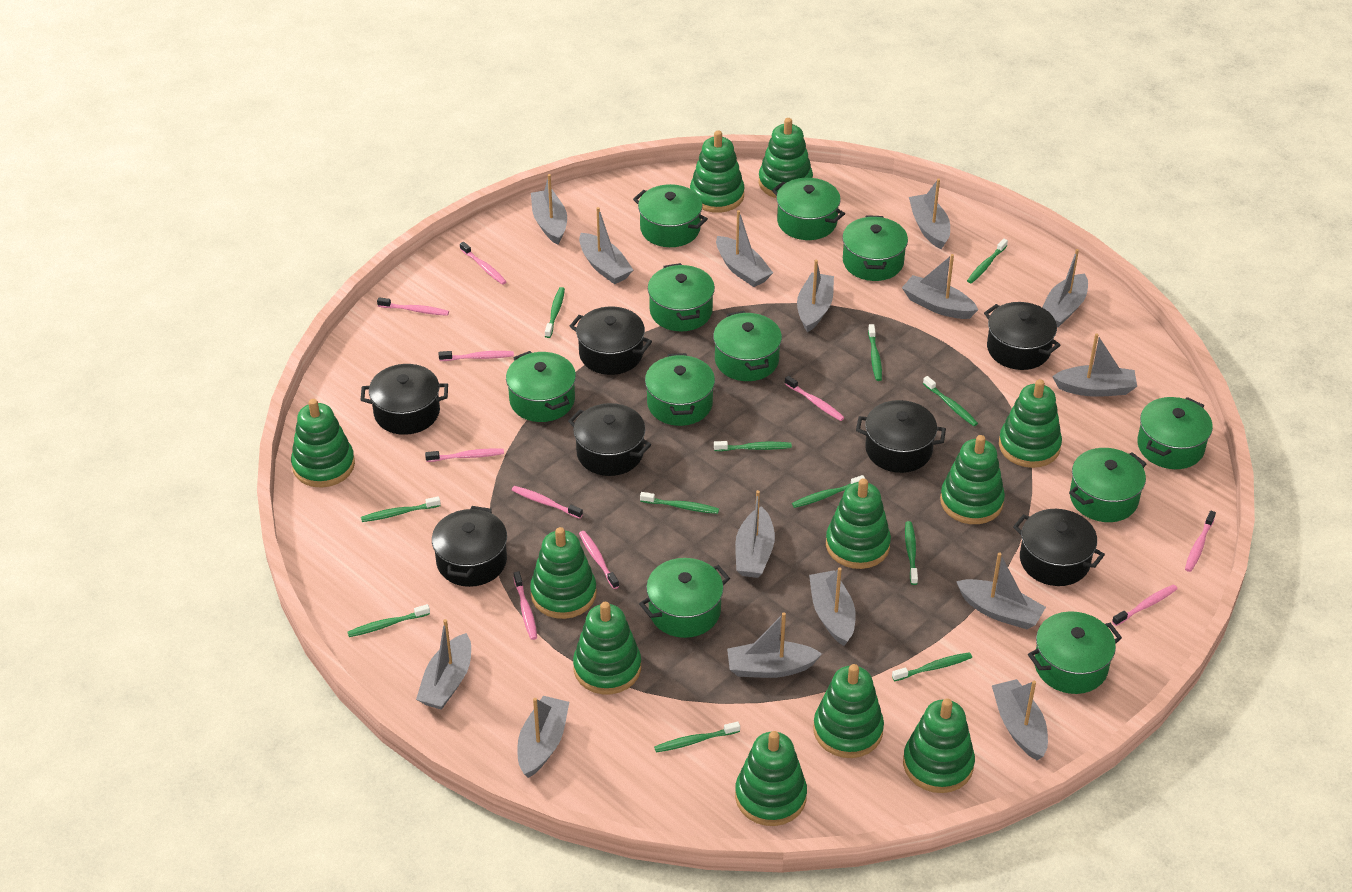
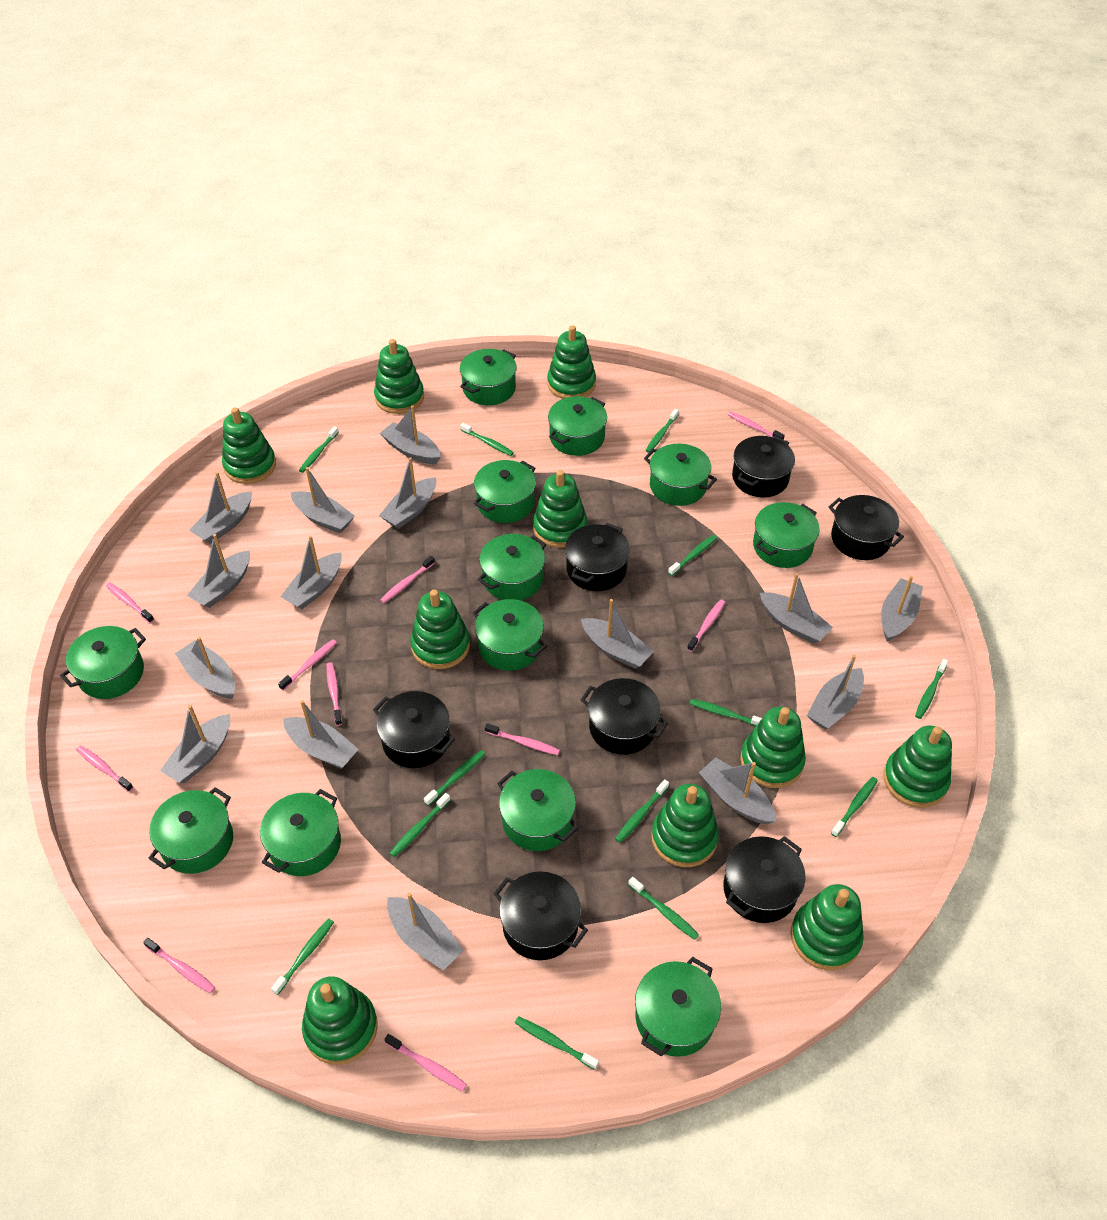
green pot: [506,351,576,422] [633,184,708,247] [639,558,730,638] [645,353,715,426] [648,263,715,332] [713,311,782,381] [772,178,845,240] [842,215,908,281] [1028,611,1122,694] [1069,448,1147,522] [1137,397,1213,469] = 11 -> [60,626,146,699] [148,787,233,874] [260,789,341,876] [460,349,517,405] [473,599,547,671] [474,460,536,523] [478,534,546,600] [497,769,579,851] [548,396,607,456] [635,957,721,1057] [644,444,717,506] [753,502,820,568] = 12
green stacking toy: [291,399,355,488] [530,527,597,619] [573,602,641,694] [690,130,745,213] [735,731,807,826] [759,118,813,198] [813,664,884,758] [826,478,891,569] [903,698,975,793] [940,435,1005,524] [999,379,1062,468] = 11 -> [222,407,276,484] [302,976,378,1065] [374,339,424,414] [410,589,470,669] [533,470,587,548] [547,325,596,399] [651,784,719,867] [740,707,806,788] [791,884,864,970] [883,726,952,808] = 10
green toothbrush: [348,604,430,637] [361,496,441,522] [545,287,565,338] [640,492,719,514] [654,721,740,752] [714,441,792,451] [792,475,865,508] [868,324,882,381] [892,652,972,681] [905,521,918,585] [923,376,978,426] [967,239,1008,284] = 12 -> [271,919,334,995] [299,426,339,473] [390,793,450,857] [424,750,485,806] [460,423,514,456] [515,1016,599,1070] [615,779,669,843] [628,877,699,940] [646,409,679,453] [668,535,717,576] [690,699,762,726] [831,777,878,837] [915,659,948,719] = 13

